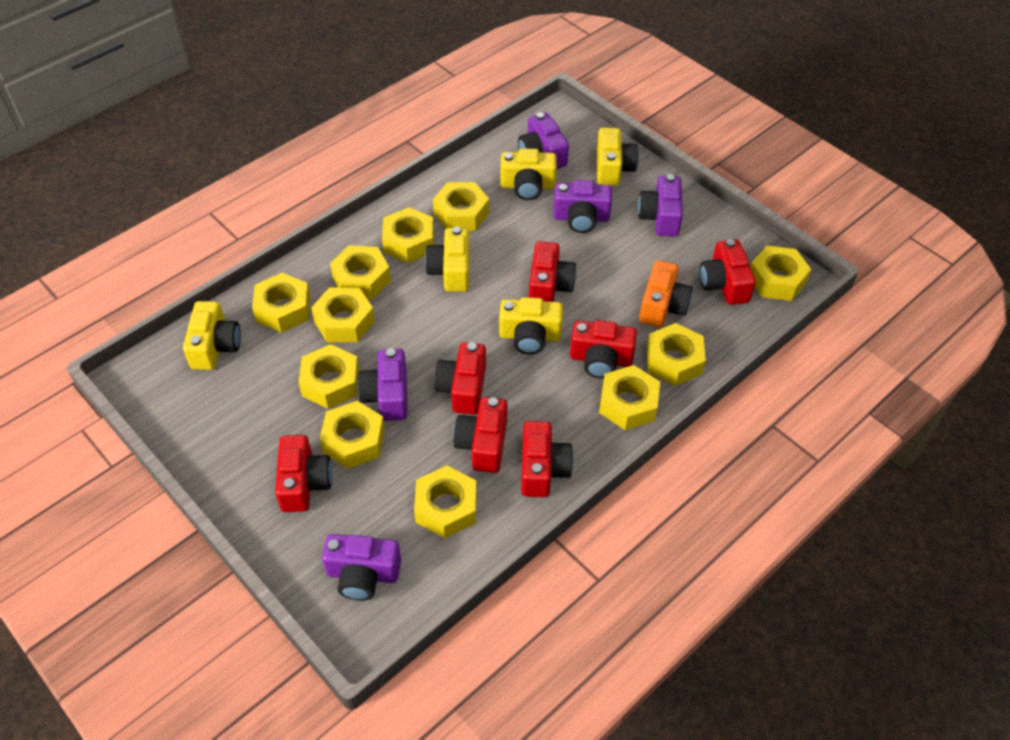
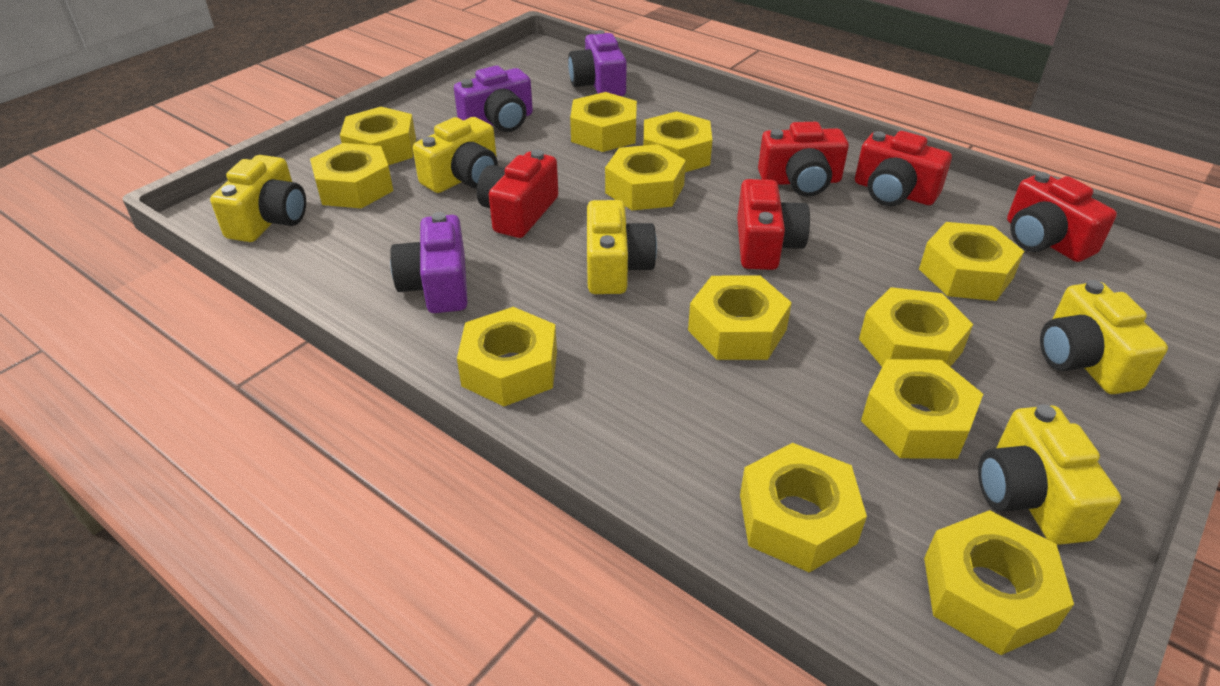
orange camera: [639,260,693,327] = 1 -> none = 0
purple camera: [322,534,401,601] [357,348,408,421] [518,112,569,169] [553,180,612,233] [638,174,683,237] = 5 -> [390,212,468,313] [454,66,533,132] [568,30,627,96] = 3
red camera: [275,435,332,512] [434,342,486,415] [453,397,508,473] [521,421,574,497] [529,241,577,302] [570,320,637,379] [699,239,756,305] = 7 -> [477,150,558,238] [737,179,810,270] [758,122,849,197] [855,131,952,206] [1007,172,1117,262] = 5
yellow nut: [252,273,310,333] [298,344,359,409] [311,288,375,342] [319,401,385,469] [330,245,391,299] [382,207,434,263] [414,466,477,538] [433,182,489,231] [599,365,660,430] [647,323,706,386] [750,246,811,301] = 11 -> [310,143,393,209] [340,107,416,165] [457,307,557,406] [570,92,637,152] [605,144,686,210] [643,111,712,172] [688,276,792,360] [740,443,867,573] [859,287,973,367] [861,359,983,459] [919,222,1024,301] [924,510,1074,655] = 12

